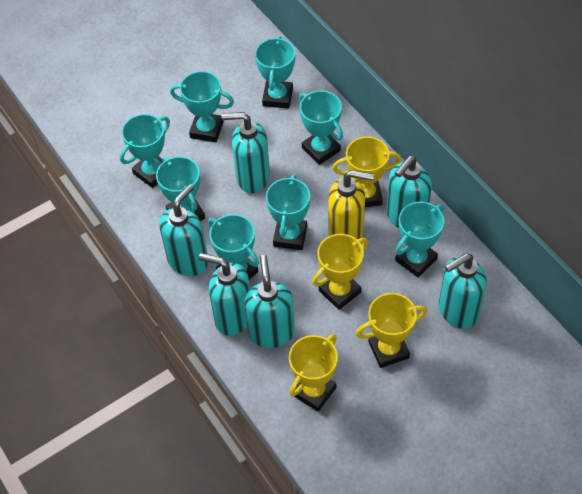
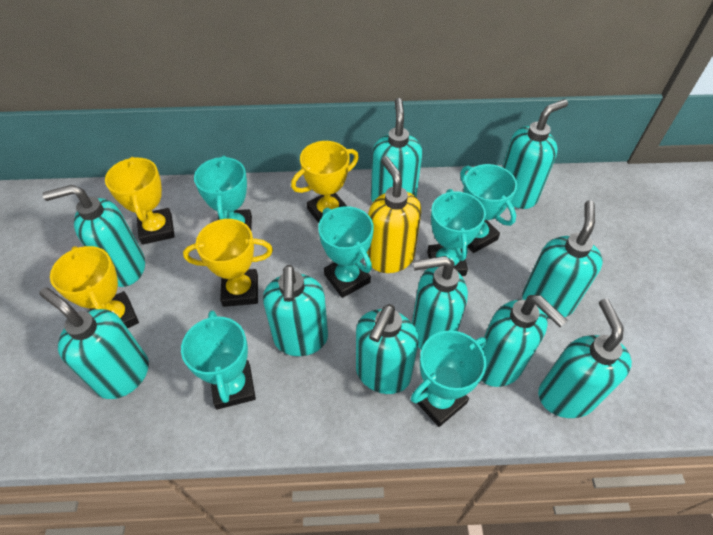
turquoise soap dispenser: [159,184,209,276] [199,253,250,336] [221,112,270,193] [244,255,295,348] [386,156,432,228] [439,253,487,329] = 6 -> [39,287,149,399] [43,185,145,287] [263,265,328,356] [356,304,419,394] [371,98,422,202] [412,256,468,350] [481,295,567,387] [503,99,568,209] [522,201,603,319] [538,299,632,418] = 10
turquoise trophy: [120,114,170,188] [156,156,205,221] [170,71,234,142] [208,214,259,280] [255,36,295,109] [266,175,310,250] [299,90,343,165] [395,202,444,278] = 8 -> [181,310,256,410] [194,156,252,230] [318,206,374,298] [411,330,487,427] [427,189,486,276] [460,164,517,253] = 6

